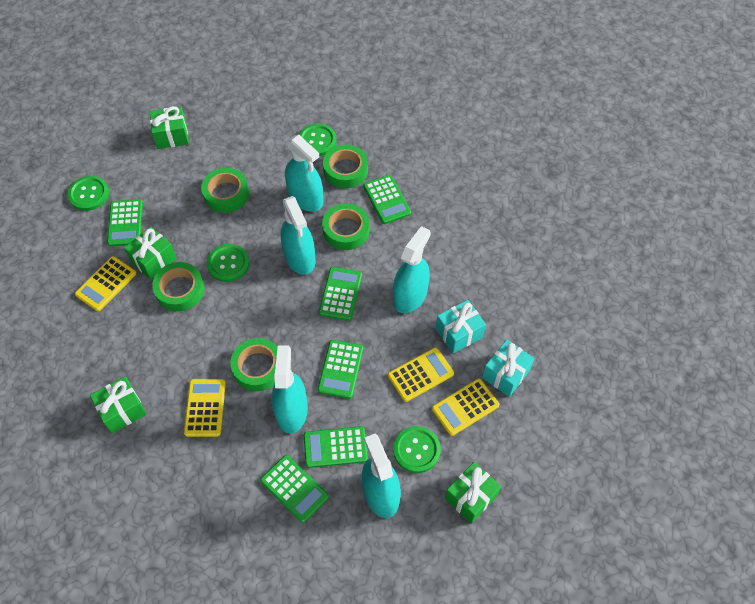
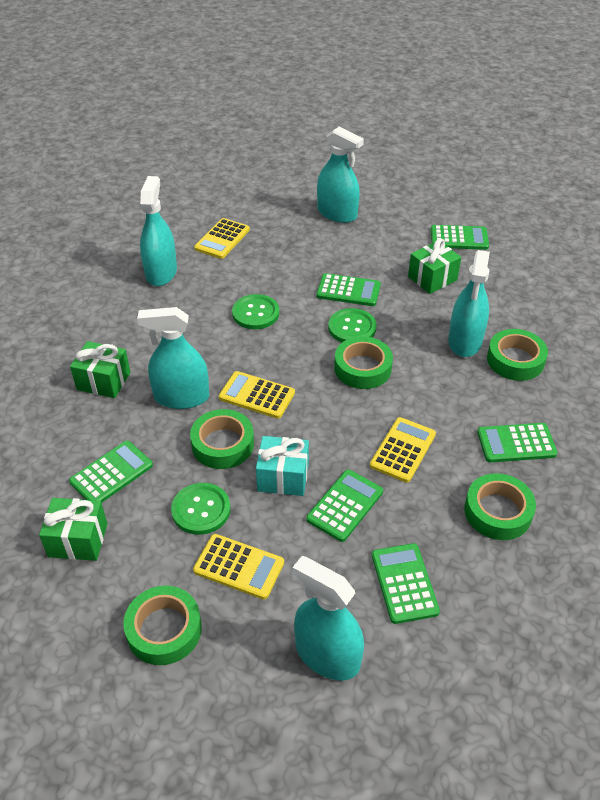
green button: [67,176,109,211] [207,244,249,282] [299,123,337,156] [393,426,441,473] = 4 -> [171,483,230,535] [232,294,279,329] [328,308,376,342] = 3
green gift: [90,376,147,433] [124,227,177,280] [150,106,189,149] [445,462,501,523] = 4 -> [39,498,107,561] [70,341,130,398] [408,239,461,294] = 3
turquoise gift: [436,300,486,354] [482,340,535,397] = 2 -> [256,436,309,496] = 1

